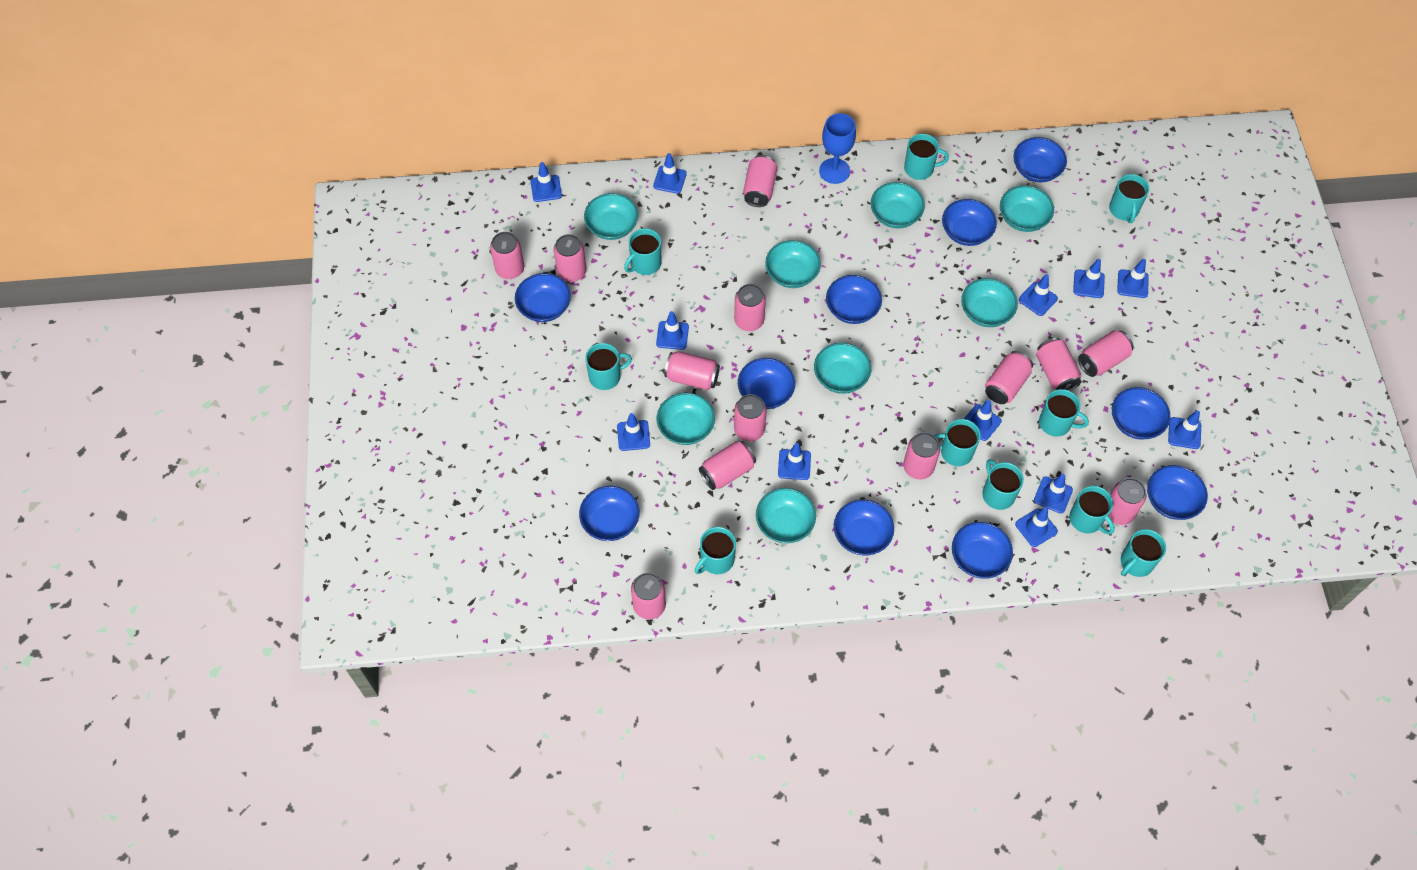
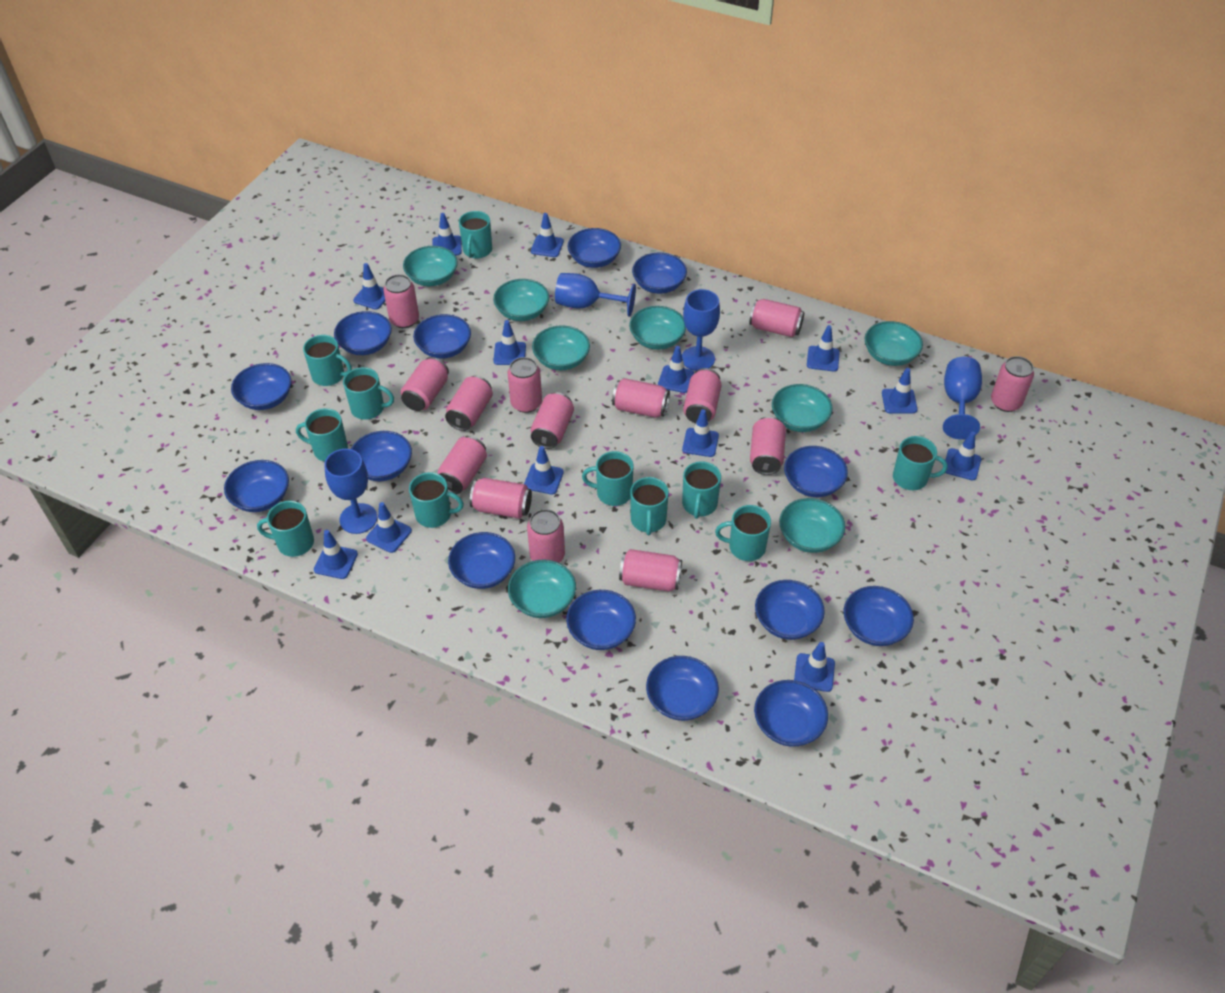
blue bowl: [515,273,571,322] [579,486,640,541] [738,358,795,409] [826,275,882,324] [834,500,894,555] [942,199,997,246] [952,522,1013,579] [1013,137,1067,182] [1112,387,1170,440] [1147,465,1208,520] = 10 -> [224,460,289,512] [231,363,292,410] [334,311,392,355] [351,431,412,481] [413,314,471,359] [448,532,515,589] [566,590,636,650] [568,228,621,268] [632,253,687,294] [646,656,719,721] [754,680,828,747] [755,580,825,640] [784,446,848,497] [844,586,914,646] = 14
blue goblet: [819,113,856,184] = 1 -> [324,449,377,534] [555,273,636,317] [682,289,720,371] [943,357,982,439] = 4
blue traffic cone: [530,162,562,202] [617,413,650,451] [653,153,687,194] [656,311,689,350] [778,443,811,480] [964,400,1002,441] [1015,507,1058,547] [1019,274,1058,316] [1034,474,1073,514] [1073,259,1105,298] [1117,259,1149,298] [1168,411,1201,449] = 12 -> [314,530,358,579] [353,263,385,310] [366,502,412,553] [433,213,462,255] [493,320,526,365] [524,446,564,495] [531,213,564,257] [658,346,694,393] [682,409,719,457] [794,642,835,692] [807,325,840,371] [882,368,917,413] [945,431,981,480] = 13
pink can: [490,232,524,279] [554,234,586,282] [631,573,666,619] [664,351,720,390] [699,441,756,490] [734,284,766,331] [734,394,767,441] [743,155,777,207] [903,432,940,480] [985,351,1033,404] [1036,338,1081,391] [1078,330,1134,377] [1108,478,1146,525] = 13 -> [383,274,419,328] [401,357,449,411] [438,436,487,494] [445,376,493,431] [470,478,532,519] [507,357,542,413] [527,509,565,563] [531,392,574,449] [612,378,670,418] [619,549,682,592] [683,368,722,423] [749,299,804,337] [750,416,786,475] [991,356,1034,412] = 14
turquoise mug: [585,343,632,390] [624,228,661,275] [695,527,736,574] [904,134,949,180] [934,419,981,466] [982,459,1024,510] [1039,389,1089,437] [1069,486,1115,534] [1109,174,1149,223] [1121,529,1166,577] = 10 -> [257,501,314,557] [296,408,348,461] [303,335,352,386] [343,367,394,420] [409,472,464,528] [459,211,492,259] [582,451,633,506] [630,477,669,535] [682,461,721,519] [715,505,771,561] [893,436,948,490] = 11

